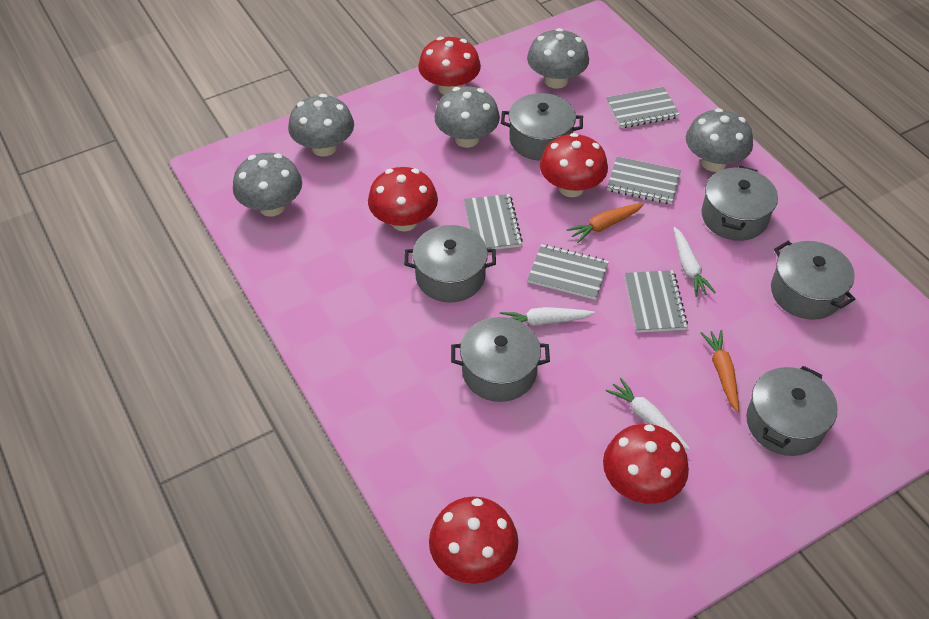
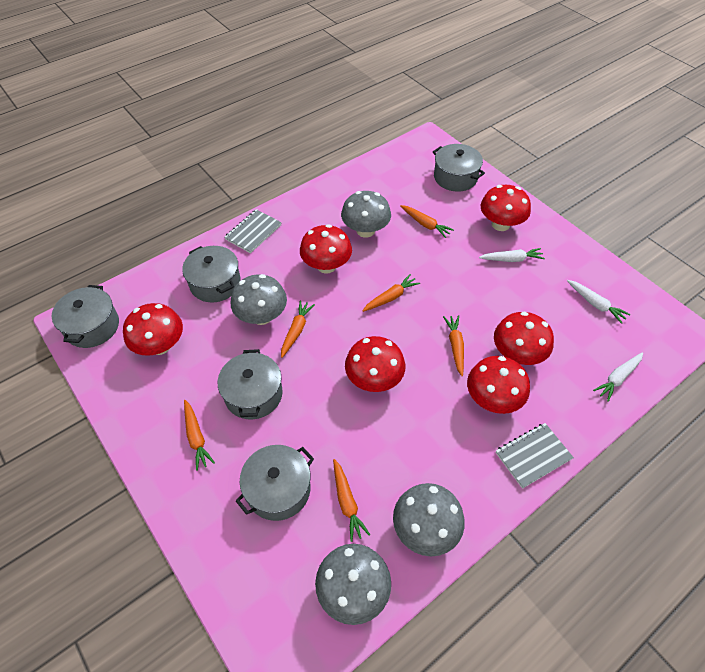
grey mushroom: [233,153,302,216] [288,94,354,157] [434,86,500,148] [527,28,589,89] [686,108,753,172] = 5 -> [231,274,287,325] [315,544,391,625] [341,191,391,238] [393,483,465,556] = 4
grey notebook: [464,194,523,250] [528,244,609,300] [606,87,680,128] [607,157,681,204] [624,270,688,333] = 5 -> [224,209,282,253] [495,423,574,489] = 2
grey pot: [404,225,496,303] [451,317,550,402] [501,93,583,161] [701,166,778,241] [746,366,838,456] [771,241,855,320] = 6 -> [51,285,119,348] [182,246,241,302] [218,349,283,419] [236,445,314,521] [433,144,485,192] = 5
orange carrot: [566,203,644,243] [701,330,739,412] = 2 -> [184,400,215,471] [281,300,315,358] [333,459,370,542] [362,274,420,312] [400,205,454,238] [443,315,464,376] = 6
red mushroom: [368,167,438,231] [418,37,481,95] [429,496,518,584] [540,133,608,197] [603,424,689,504] = 5 -> [123,303,183,356] [300,224,352,274] [345,336,405,392] [467,356,530,414] [481,185,531,231] [494,312,554,365] = 6

